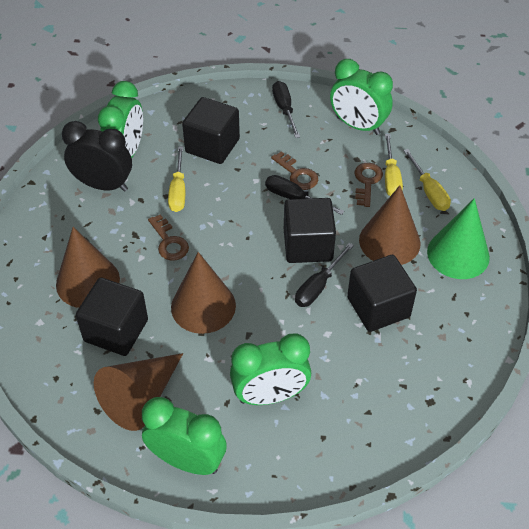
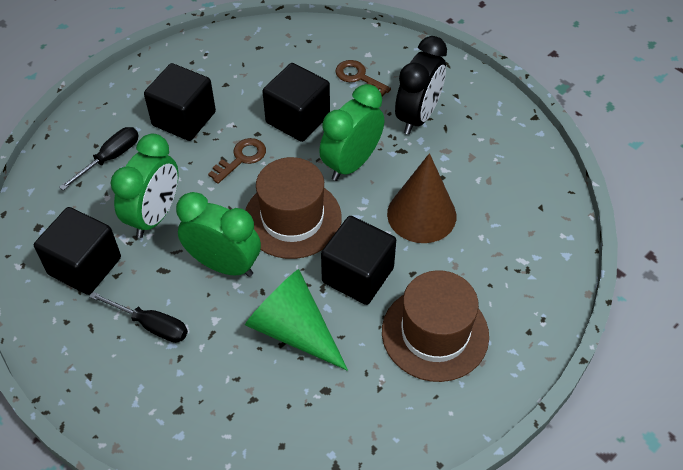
black screwdriver: [265,175,344,215] [272,81,300,138] [295,243,354,307] = 3 -> [59,127,139,190] [89,292,188,343] = 2
brown cone: [56,227,120,308] [94,353,183,431] [171,252,236,334] [359,185,421,265] = 4 -> [387,153,456,243] = 1
brown hat: none = 0 -> [245,157,342,259] [382,270,489,382] = 2
brown key: [148,214,189,261] [271,151,318,190] [354,163,383,207] = 3 -> [208,138,266,184] [335,60,391,97] = 2
green clock: [98,81,143,158] [142,397,227,475] [230,333,311,405] [330,59,393,135] = 4 -> [111,134,178,238] [176,192,261,277] [319,84,384,181] = 3
yellow screwdriver: [168,146,185,212] [385,134,403,196] [403,149,451,211] = 3 -> none = 0

